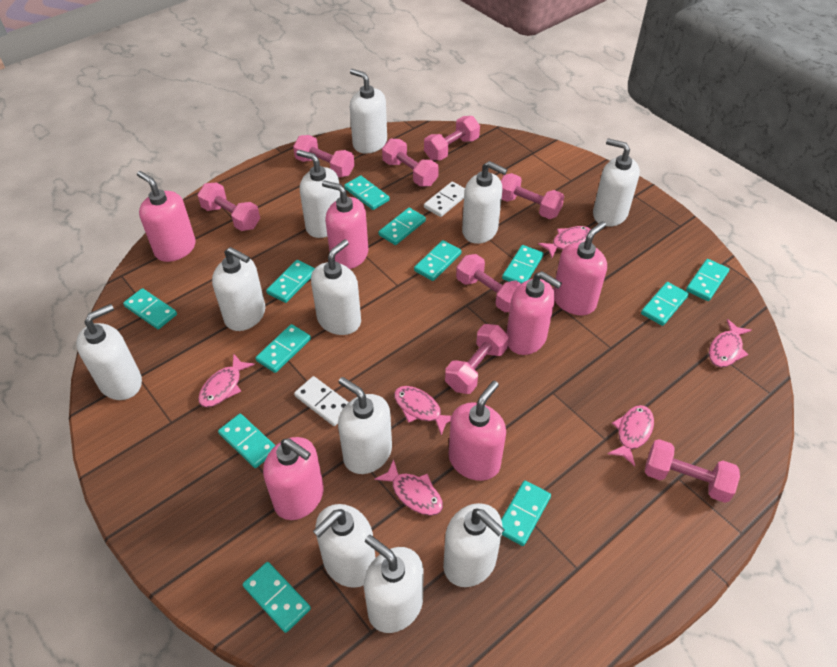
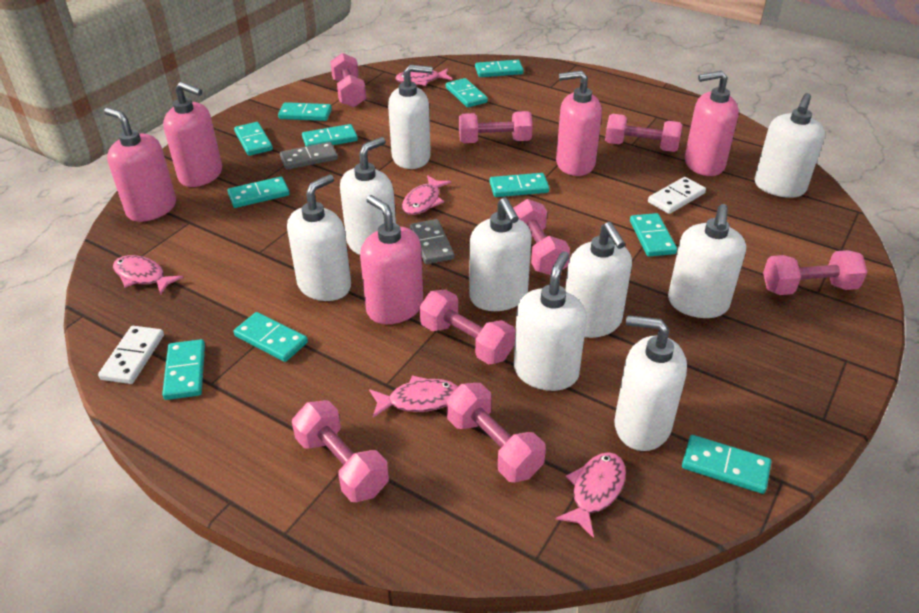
grey domino: none = 0 -> [280,142,338,170] [410,219,454,264] = 2
pink fish: [198,354,255,407] [374,459,443,516] [394,386,451,436] [538,226,591,258] [608,405,654,466] [709,319,751,367] = 6 -> [113,255,183,295] [369,375,458,418] [395,68,452,86] [402,175,451,215] [556,452,626,538] = 5
pink soap dispenser: [137,171,196,262] [263,437,324,520] [322,180,368,269] [448,381,506,481] [506,271,562,355] [553,221,607,315] = 6 -> [104,108,176,222] [163,82,222,187] [360,195,423,324] [556,70,602,176] [685,71,739,176] = 5
turquoise domino: [123,288,177,329] [218,414,276,468] [243,562,311,633] [256,324,311,373] [266,260,315,303] [344,175,390,210] [378,208,426,245] [414,240,462,281] [501,480,551,546] [502,245,544,284] [641,282,689,326] [686,259,729,301] = 12 -> [162,339,205,400] [227,176,290,208] [234,122,273,156] [234,312,308,362] [278,102,332,121] [302,124,358,146] [446,78,488,107] [475,60,524,77] [490,173,549,197] [630,213,677,257] [682,435,772,494] = 11
white soap dispenser: [76,304,142,400] [212,247,265,331] [296,150,340,238] [311,239,361,335] [313,504,375,588] [338,377,392,474] [350,69,387,154] [364,535,424,633] [443,503,504,587] [462,161,507,244] [593,138,640,227] = 11 -> [287,174,351,301] [340,137,396,255] [388,65,432,169] [469,197,531,311] [514,251,587,391] [565,222,632,338] [614,315,687,451] [668,204,746,318] [755,93,825,198] = 9

